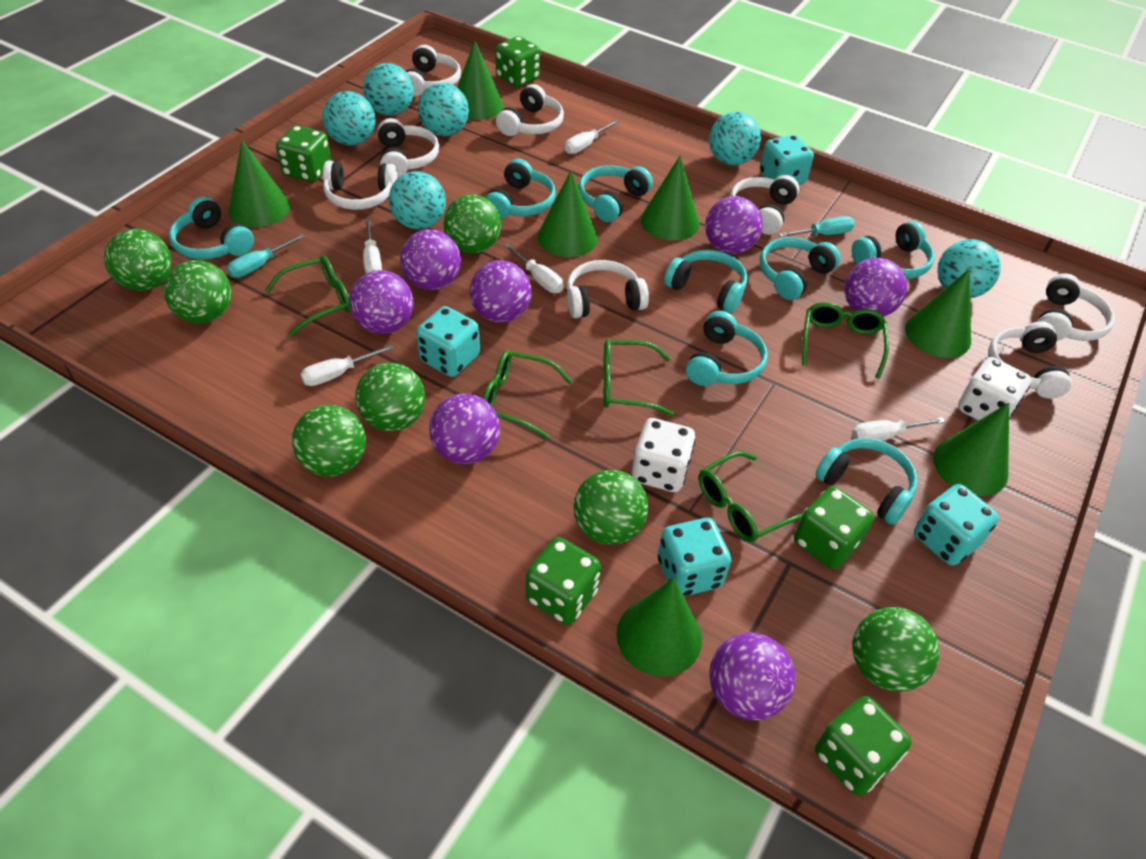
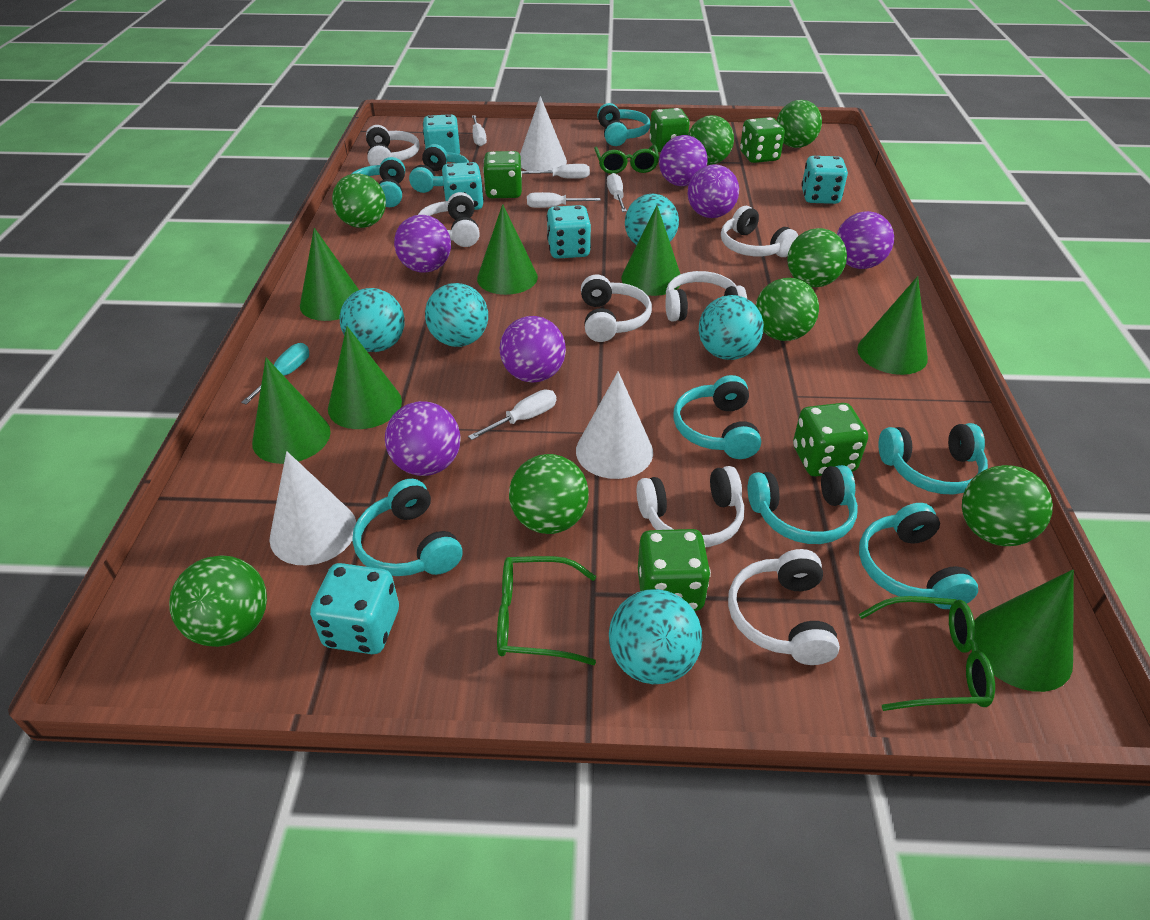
green ball: [104,229,172,291] [164,260,232,324] [292,405,366,477] [355,363,425,431] [443,195,501,253] [574,470,648,545] [852,607,940,692] = 7 -> [169,555,267,647] [332,173,386,228] [509,454,589,534] [688,115,734,165] [756,278,819,341] [777,100,822,148] [787,228,847,287] [962,465,1053,546] = 8
green glasses: [265,255,351,337] [483,350,572,439] [603,339,674,416] [699,451,803,543] [802,302,889,379] = 5 -> [497,556,596,665] [594,145,659,174] [859,596,995,711] = 3
purple ball: [350,270,414,334] [400,229,461,290] [429,394,500,464] [470,260,531,323] [705,196,763,254] [709,633,796,720] [845,258,907,317] = 7 -> [385,401,461,476] [394,215,451,273] [500,316,566,383] [659,135,707,186] [688,164,739,218] [837,211,894,269] = 6
turquoise ball: [322,91,376,146] [363,63,414,116] [389,171,446,229] [418,83,469,136] [709,112,761,165] [937,239,1001,298] = 6 -> [339,288,405,352] [425,283,488,347] [609,589,702,684] [625,194,679,245] [699,295,764,360] = 5
turquoise dice: [416,306,480,377] [658,518,731,597] [760,135,814,185] [914,484,999,566] = 4 -> [310,563,399,654] [423,114,460,154] [442,162,484,210] [547,205,591,259] [801,156,848,204] = 5
turquoise screwdriver: [226,234,306,278] [779,216,855,237] = 2 -> [241,343,309,405] = 1
white cone: none = 0 -> [269,451,356,565] [520,96,567,171] [576,371,653,479] = 3
white dice: [632,418,695,492] [958,357,1031,420] = 2 -> none = 0
white headphones: [323,161,398,210] [378,118,439,177] [406,45,461,97] [496,84,564,136] [567,260,649,318] [730,175,799,235] [988,321,1072,399] [1038,273,1115,341] = 8 -> [366,125,420,166] [418,192,480,247] [581,274,652,342] [637,466,744,547] [665,271,747,321] [721,206,798,257] [728,549,840,665] = 7

